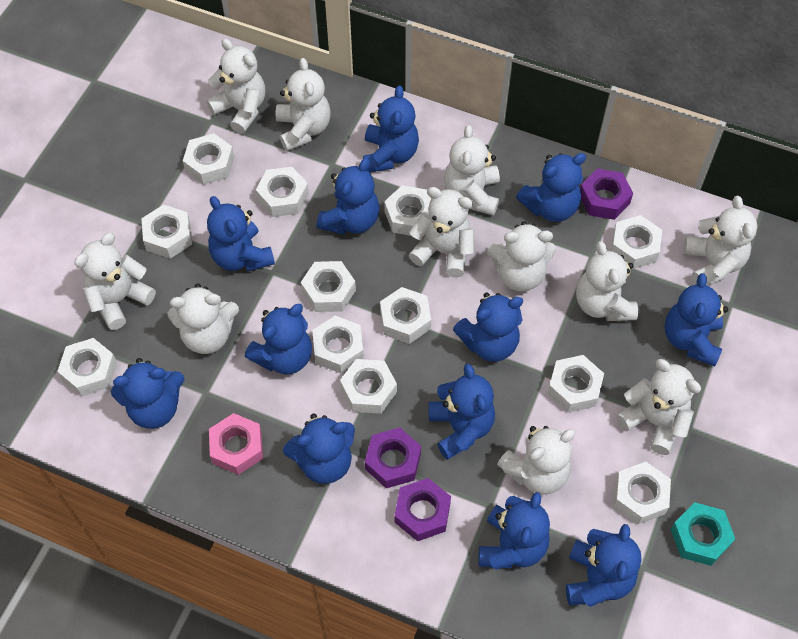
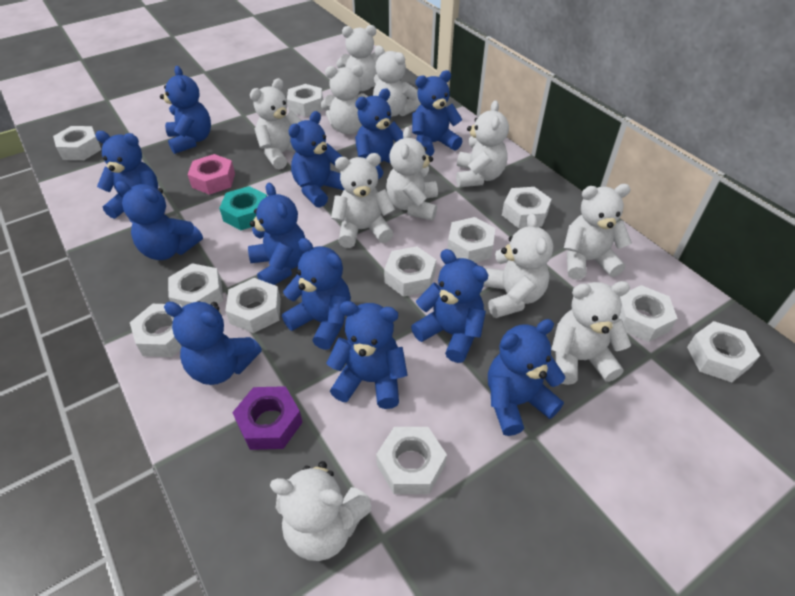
purple nut: [365,428,421,488] [395,478,451,541] [580,169,633,220] = 3 -> [232,386,303,450] = 1
white nut: [57,338,117,396] [141,205,192,259] [183,133,234,185] [256,167,309,217] [301,261,356,312] [312,316,364,374] [340,359,397,414] [380,287,431,344] [384,185,431,236] [548,355,604,413] [611,215,662,269] [614,462,671,524] = 12 -> [53,126,101,160] [130,304,182,357] [168,263,223,307] [225,278,281,333] [287,84,323,117] [376,427,447,494] [384,246,436,297] [447,217,495,262] [502,187,551,228] [618,285,678,342] [687,321,760,382] = 11

